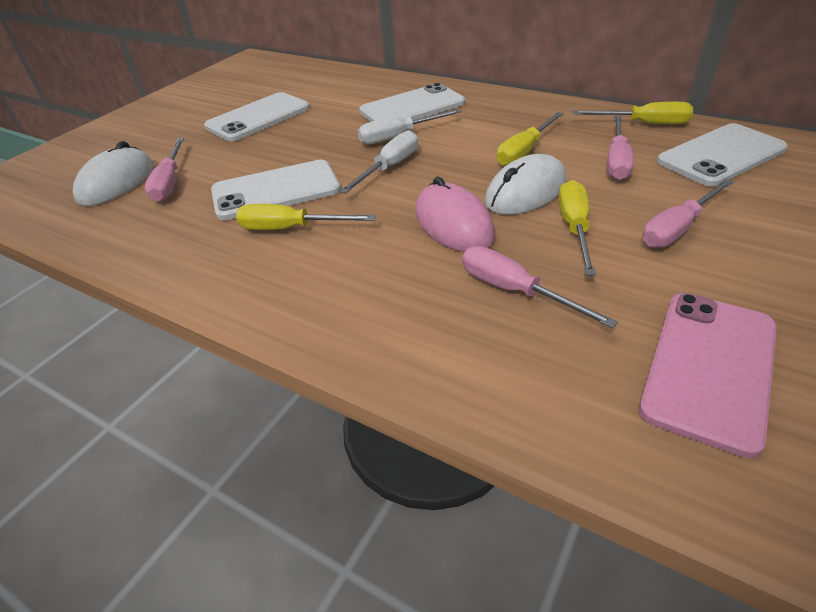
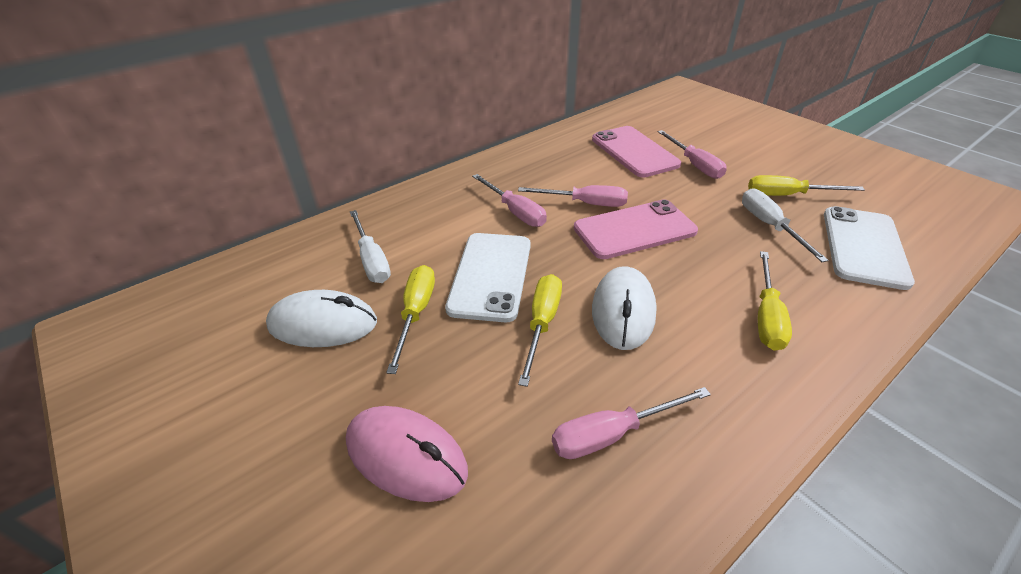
pink phone: [639,293,777,458] = 1 -> [574,199,698,259] [592,126,681,177] = 2
white phone: [204,92,310,141] [211,160,340,220] [359,83,465,122] [657,123,788,186] = 4 -> [445,233,531,322] [824,206,915,290] = 2

